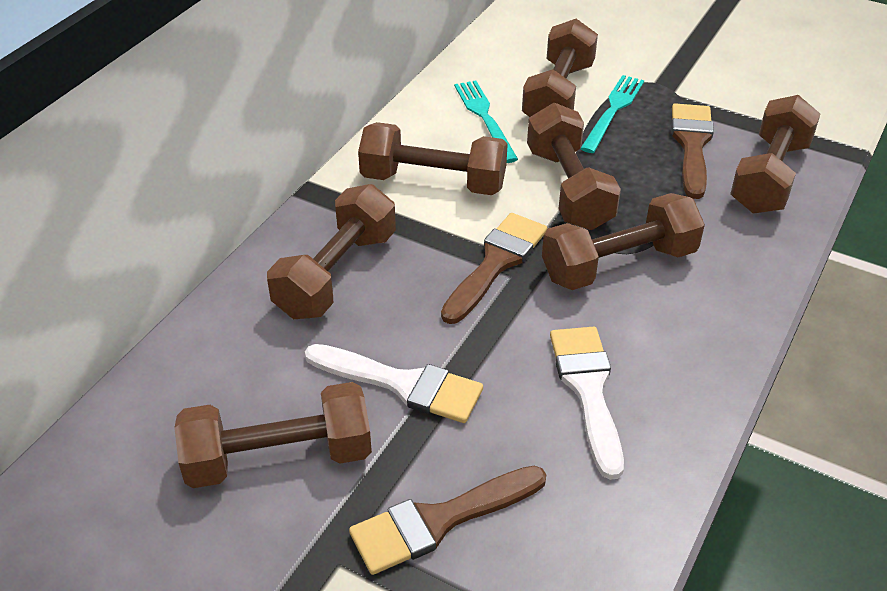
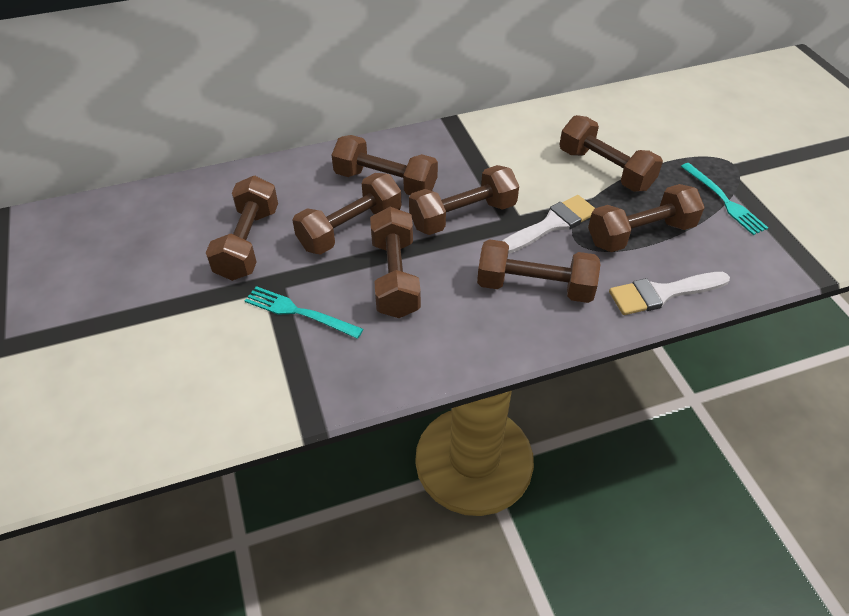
brown brush: [349,465,546,575] [441,213,547,324] [671,103,714,199] = 3 -> none = 0
brown dumbbell: [174,382,372,488] [267,184,396,319] [358,122,508,195] [522,19,598,117] [527,103,621,230] [542,193,705,290] [730,95,820,214] = 7 -> [206,176,278,281] [293,173,402,255] [332,135,438,195] [370,207,421,318] [409,165,519,235] [477,239,601,303] [559,115,663,192] [588,184,705,252] = 8

